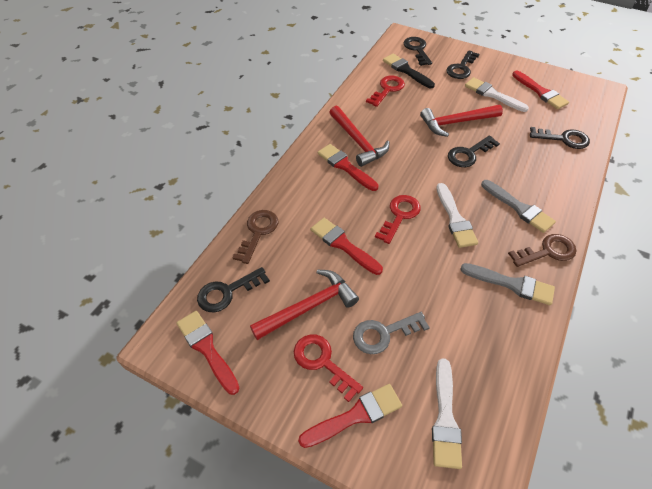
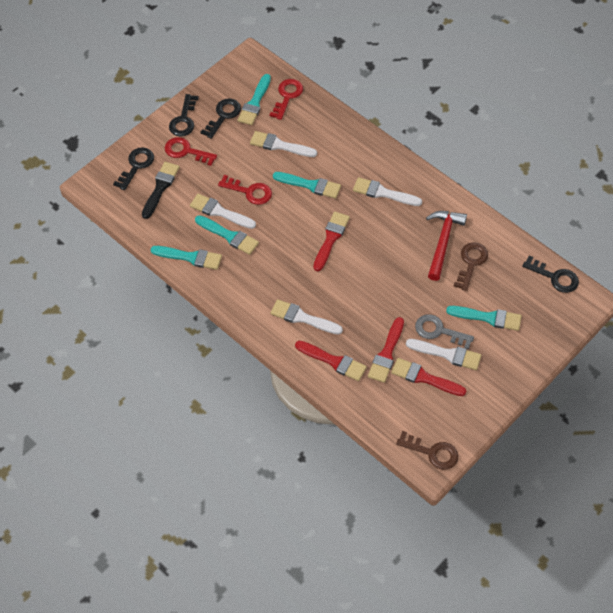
black key: [197,267,270,312] [404,37,432,66] [447,50,480,79] [448,135,500,167] [530,127,590,149] = 5 -> [113,147,154,190] [169,94,199,136] [200,99,241,139] [522,255,579,293] = 4
grey brush: [460,263,555,305] [481,180,556,233] = 2 -> none = 0
red brush: [177,311,240,395] [298,384,402,448] [311,218,383,275] [318,144,379,191] [512,71,569,109] = 5 -> [295,341,367,381] [313,212,350,271] [368,317,404,383] [391,358,466,396] = 4
red hammer: [250,270,359,340] [329,106,389,167] [420,105,503,137] = 3 -> [426,211,467,281] = 1
turquoise brush: none = 0 -> [150,246,222,270] [195,215,259,255] [237,74,271,125] [273,172,341,199] [446,306,522,331] = 5
white brush: [432,358,462,469] [436,183,478,248] [465,77,529,112] = 3 -> [190,194,256,229] [250,131,317,157] [270,299,343,335] [353,177,422,206] [406,339,481,370] = 5

